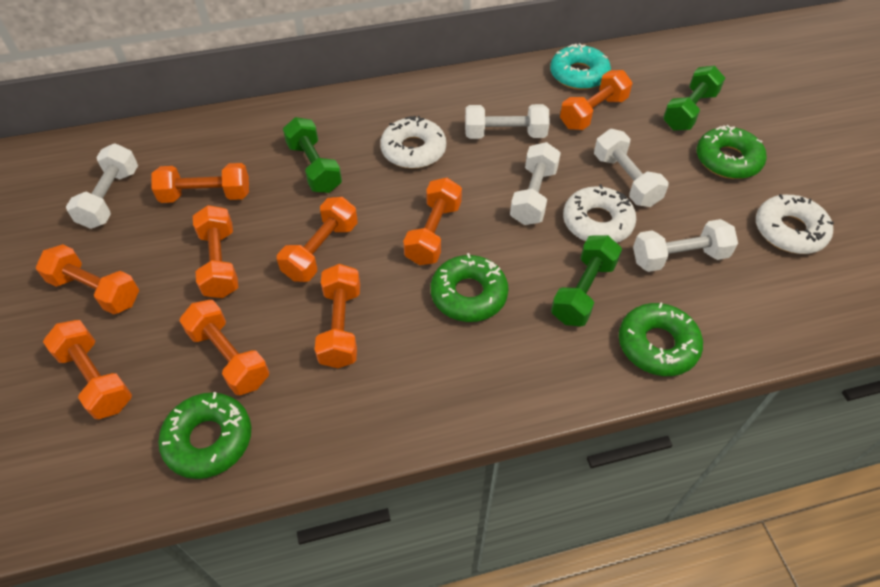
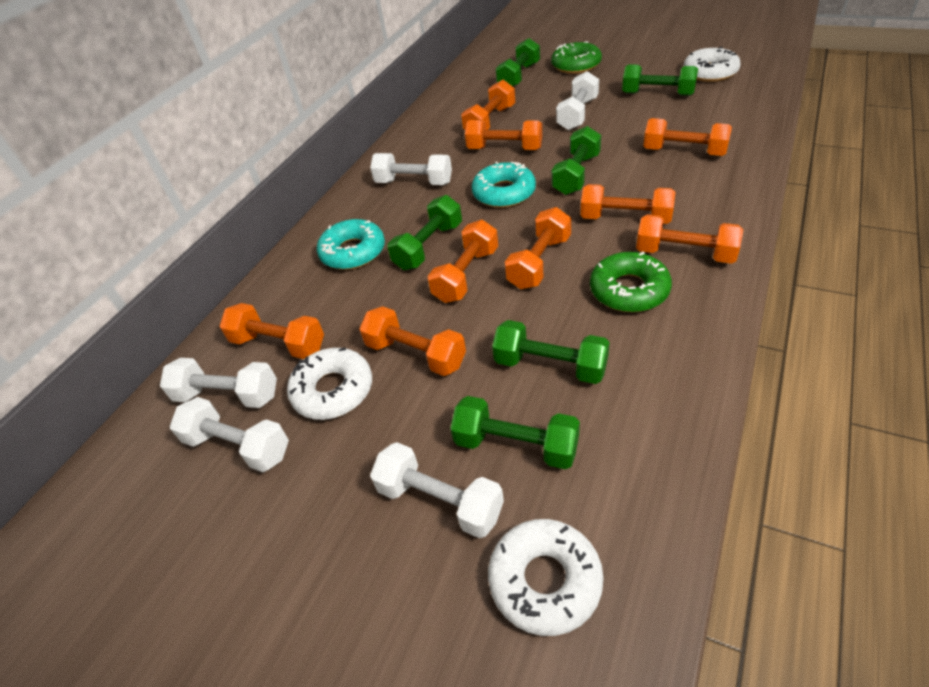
green donut: [158,392,251,479] [431,253,509,322] [619,302,703,376] [697,125,767,179] = 4 -> [551,41,602,74] [590,251,672,312] = 2
green dumbbell: [283,117,342,193] [551,235,622,326] [663,66,725,131] = 3 -> [388,195,462,270] [450,396,580,469] [492,320,610,384] [496,38,540,87] [552,126,601,195] [622,64,698,96] = 6
turquoise donut: [550,43,611,90] = 1 -> [317,219,385,270] [472,161,536,208] = 2

